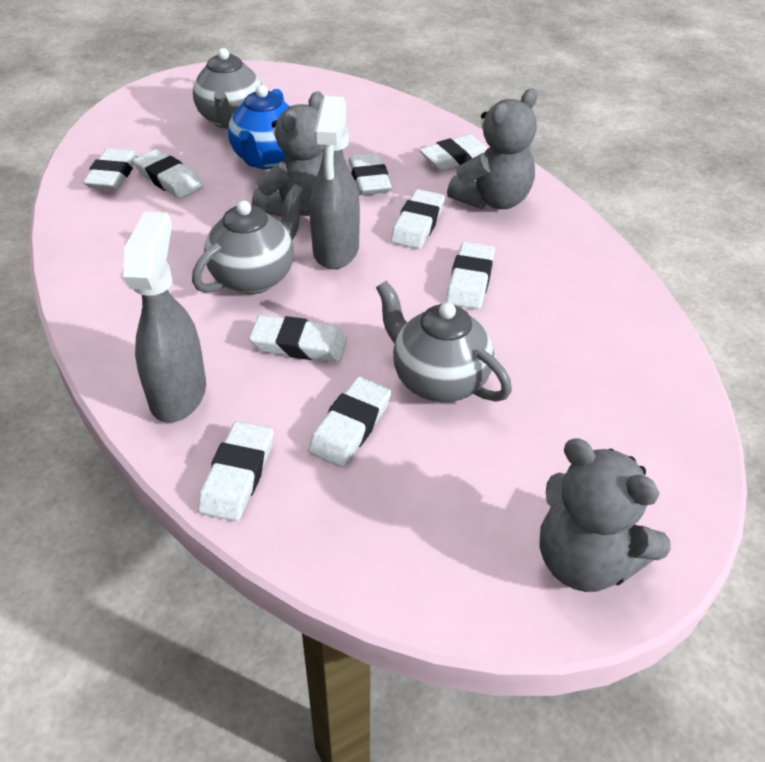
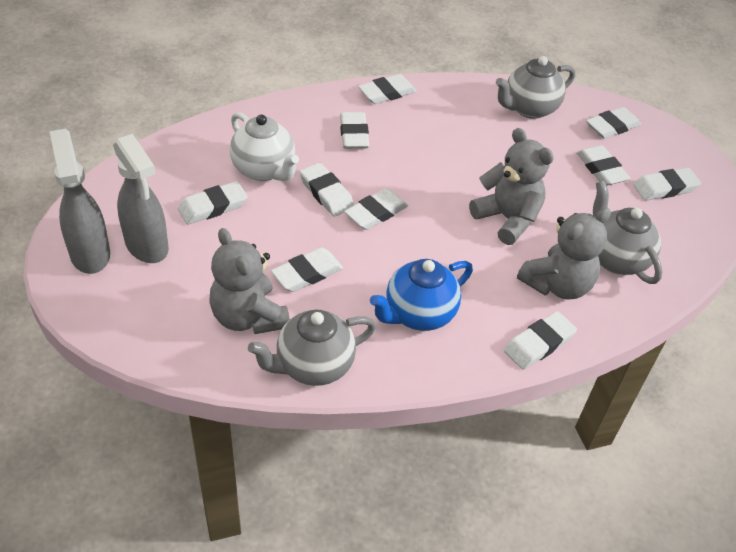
white eraser: [83,148,139,190] [133,149,203,199] [197,421,273,522] [249,315,347,362] [308,377,392,467] [349,153,392,195] [390,189,445,249] [419,135,488,171] [446,242,495,310] = 9 -> [178,181,248,225] [271,247,343,292] [300,163,354,217] [340,112,369,149] [344,188,408,230] [358,74,417,104] [504,311,577,370] [577,145,631,186] [586,107,641,139] [633,168,701,201] = 10
white teapot: none = 0 -> [230,112,299,181] = 1

